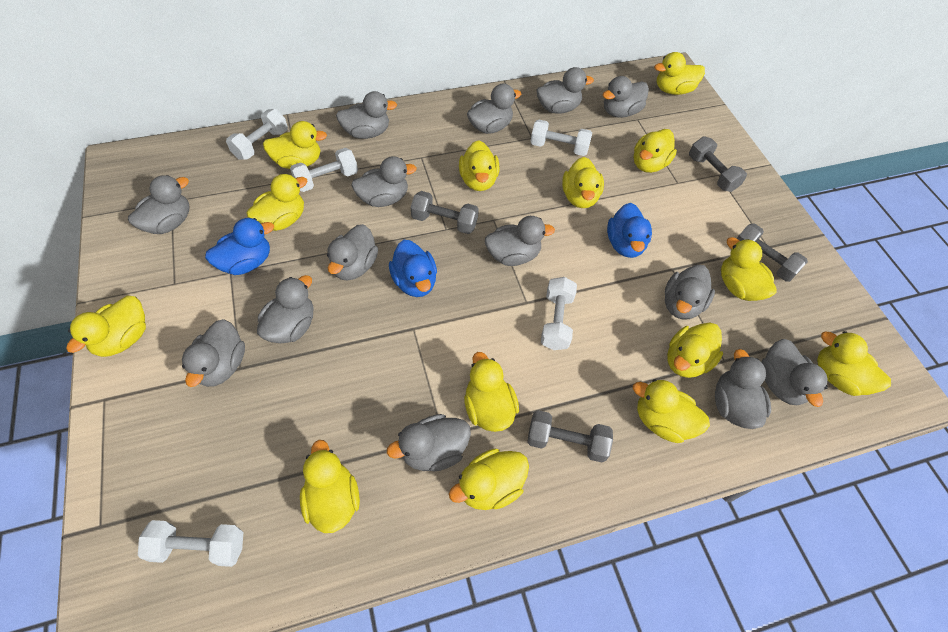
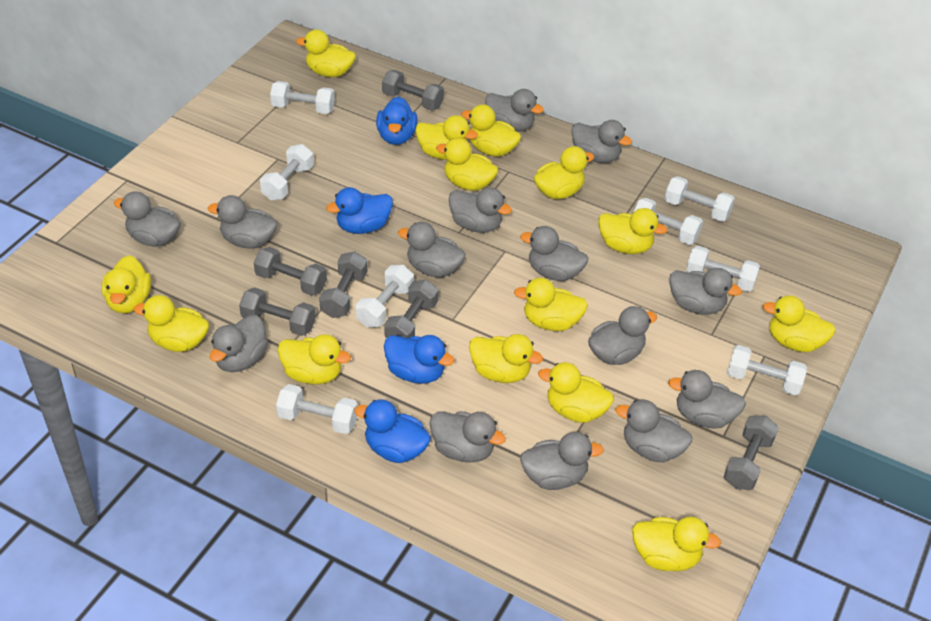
blue duck: [205,218,274,275] [389,240,437,297] [607,203,652,258] = 3 -> [326,187,393,234] [354,400,431,463] [376,97,418,145] [384,335,454,384] = 4
grey dumbbell: [411,191,479,234] [527,410,613,463] [689,137,747,192] [737,224,808,282] = 4 -> [239,287,316,336] [254,247,327,296] [319,251,368,318] [382,70,444,110] [384,280,438,338] [724,416,778,490] = 6
white dumbbell: [138,520,243,567] [226,109,288,160] [290,148,358,192] [530,120,592,156] [541,277,577,350] = 5 -> [260,144,314,200] [270,81,335,114] [276,384,358,434] [356,265,414,327] [633,198,703,245] [665,176,735,222] [686,245,760,292] [727,345,807,396] = 8

